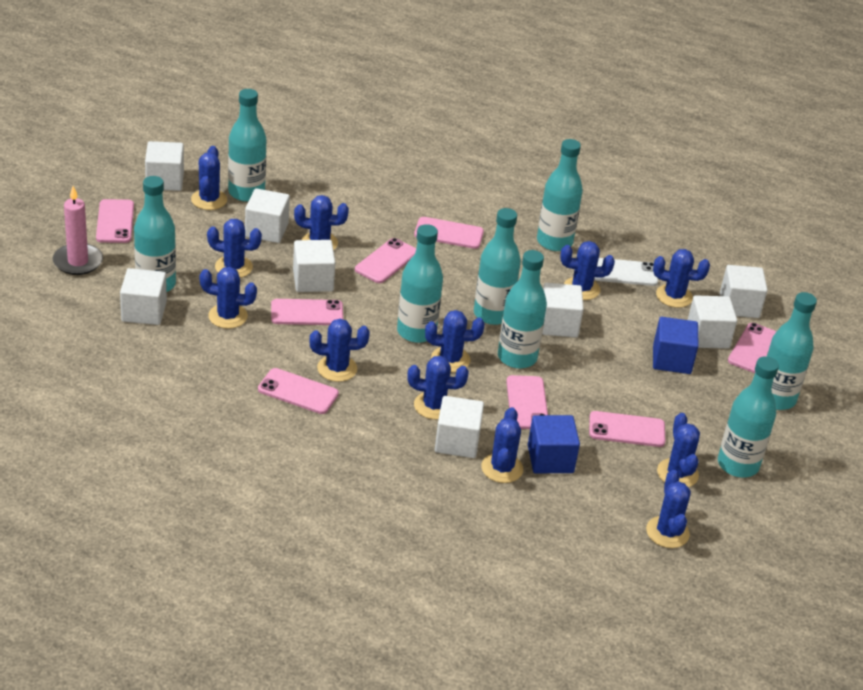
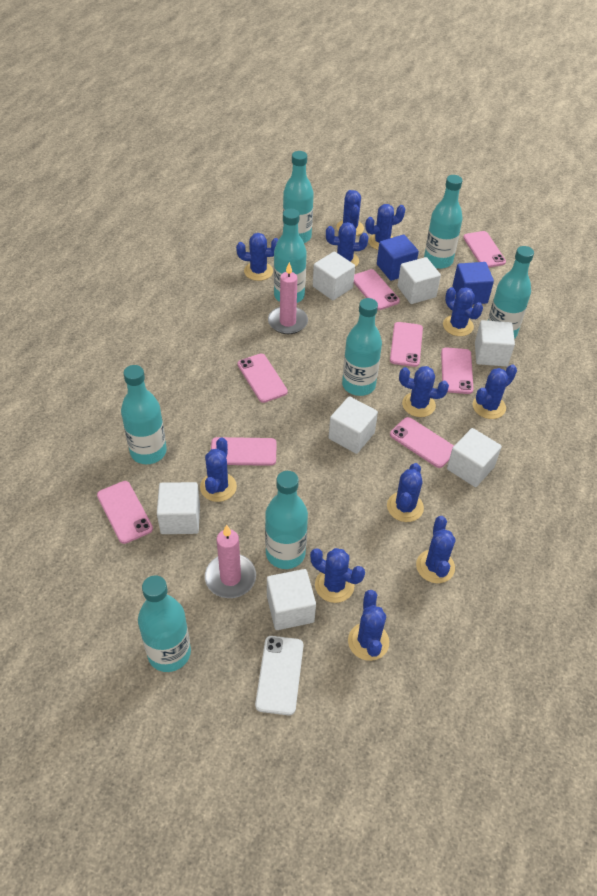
pink candle: [53,186,103,275] = 1 -> [205,525,256,598] [268,262,308,334] = 2
white cube: [120,268,167,325] [145,141,184,191] [245,188,290,243] [293,240,335,292] [435,396,484,458] [542,283,584,338] [688,295,737,349] [720,265,768,318] = 8 -> [157,482,200,534] [267,569,316,630] [313,251,355,300] [329,396,378,454] [397,257,441,304] [447,428,502,487] [475,320,515,366] = 7

